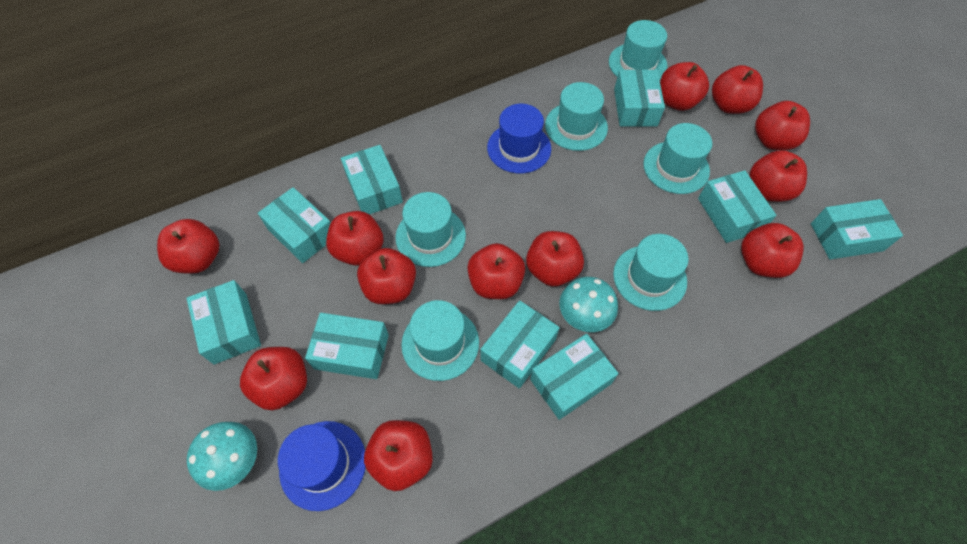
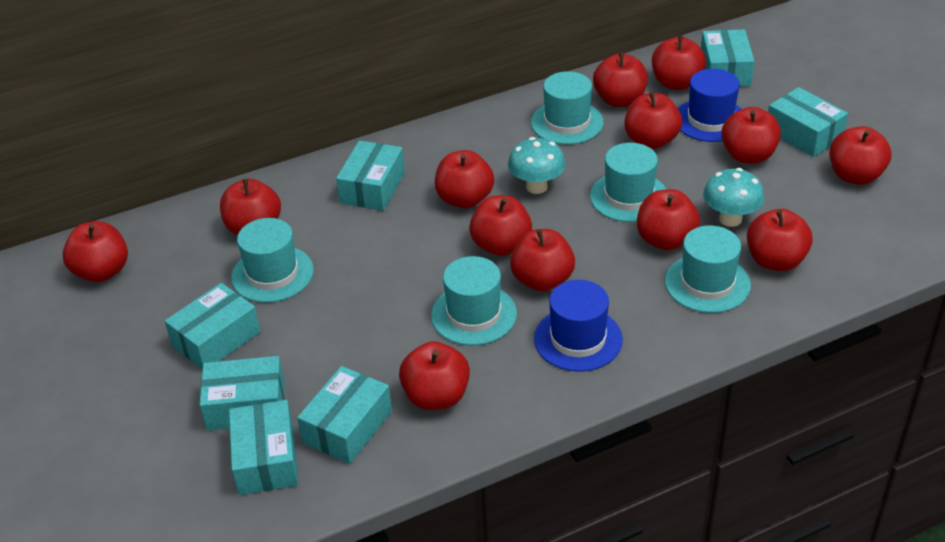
red apple: [157,219,219,274] [240,347,307,410] [326,211,384,266] [357,248,416,304] [364,420,433,491] [467,243,525,299] [526,231,584,287] [660,62,709,111] [712,65,763,114] [741,223,804,278] [749,150,807,202] [755,101,810,150] = 12 -> [63,221,128,282] [220,179,281,236] [399,341,470,410] [435,150,494,209] [469,195,532,256] [510,229,575,291] [593,52,648,107] [625,92,682,149] [637,189,700,250] [652,36,706,90] [721,107,781,164] [747,209,813,271] [830,126,891,185] = 13
turquoise box: [186,280,261,365] [258,187,331,263] [305,313,389,379] [341,145,403,215] [480,300,560,389] [530,334,619,420] [614,69,665,127] [698,170,777,243] [811,199,903,260] = 9 -> [165,283,260,370] [199,356,285,431] [229,400,298,495] [297,366,392,464] [336,141,405,211] [701,29,754,86] [768,87,848,157] = 7
turquoise hat: [395,192,466,267] [401,300,479,381] [545,82,608,151] [609,20,667,80] [613,234,689,311] [643,123,712,194] = 6 -> [231,218,314,303] [431,256,517,345] [531,71,604,144] [590,143,667,222] [665,225,751,313] = 5

